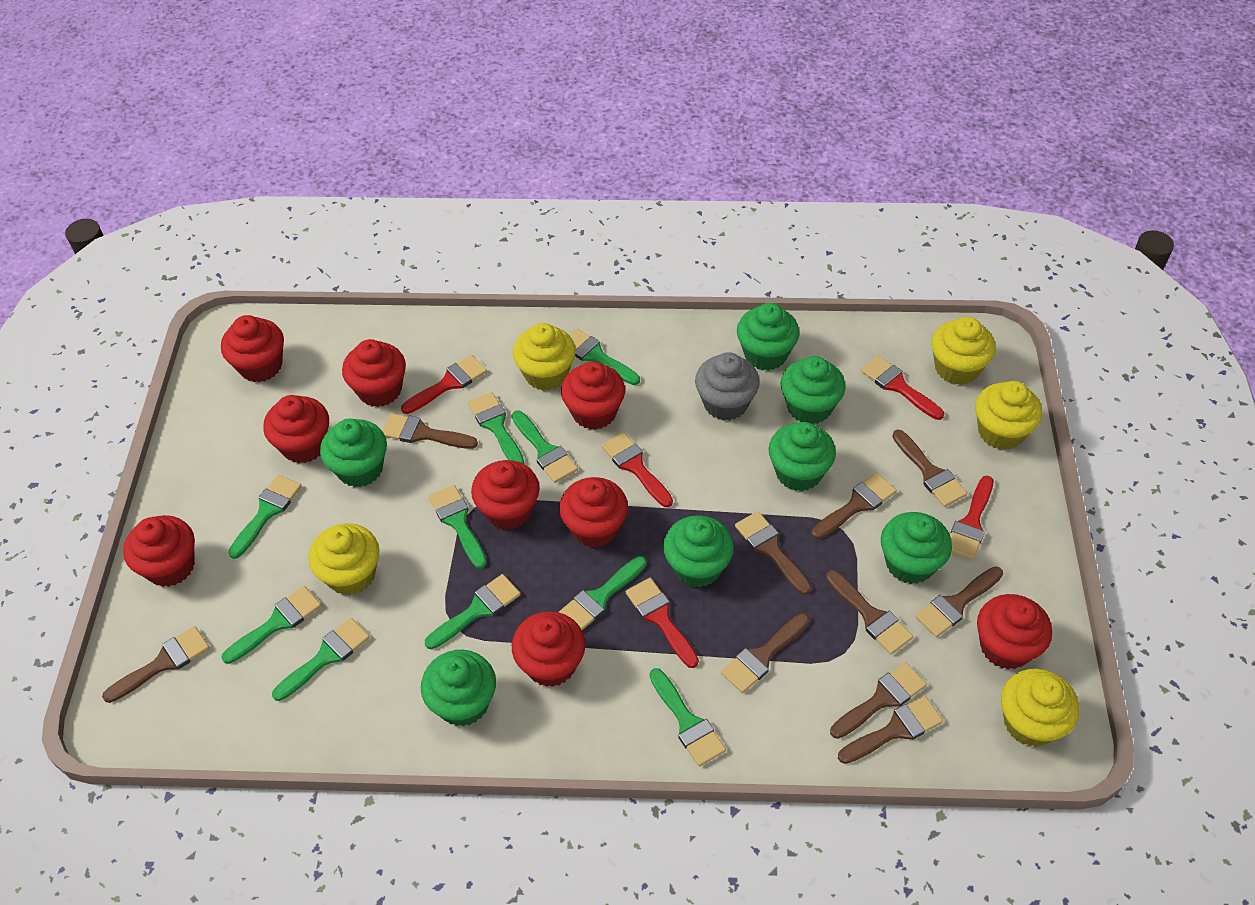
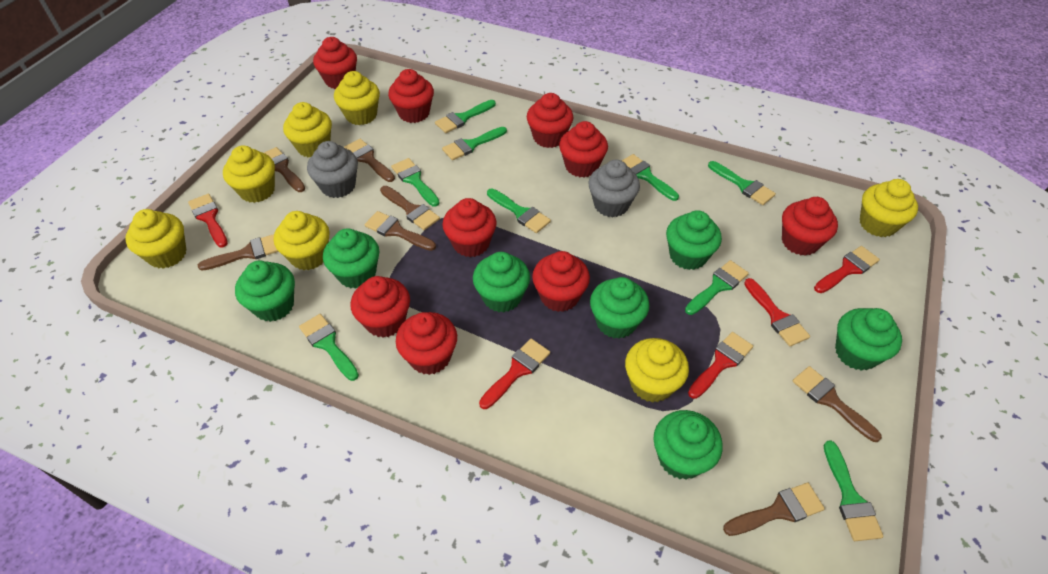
brown brush: [102,626,210,703] [382,413,478,449] [721,613,809,693] [735,511,811,595] [812,473,897,539] [826,570,913,654] [830,662,927,739] [838,695,943,764] [892,430,967,507] [915,566,1003,637] = 10 -> [198,234,279,271] [264,147,305,192] [344,139,395,182] [365,211,436,251] [380,186,440,230] [723,483,825,536] [793,366,882,442] = 7
green brush: [221,586,321,664] [228,475,302,559] [272,618,370,701] [425,574,521,649] [429,485,487,569] [468,392,524,464] [512,410,578,483] [559,556,646,630] [569,328,640,385] [649,668,726,766] = 10 -> [299,314,359,381] [391,158,439,207] [435,100,496,133] [442,127,507,160] [487,189,551,233] [622,154,679,201] [685,260,749,315] [708,161,776,205] [823,440,884,541] = 9
grey cupcake: [695,352,760,421] = 1 -> [307,141,358,198] [588,160,640,217] = 2
yellow cupcake: [309,523,379,596] [513,323,576,391] [931,317,996,385] [975,381,1042,450] [1001,669,1079,747] = 5 -> [125,209,186,269] [223,145,275,203] [274,211,330,270] [283,102,332,157] [334,71,380,125] [625,338,689,403] [860,179,918,237] = 7

